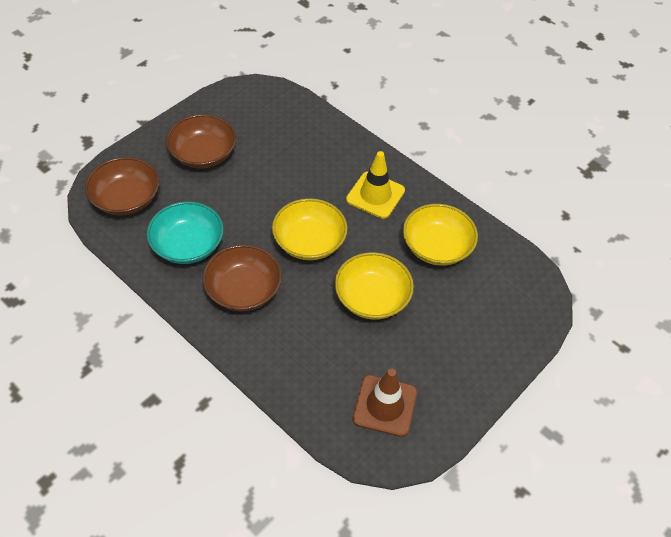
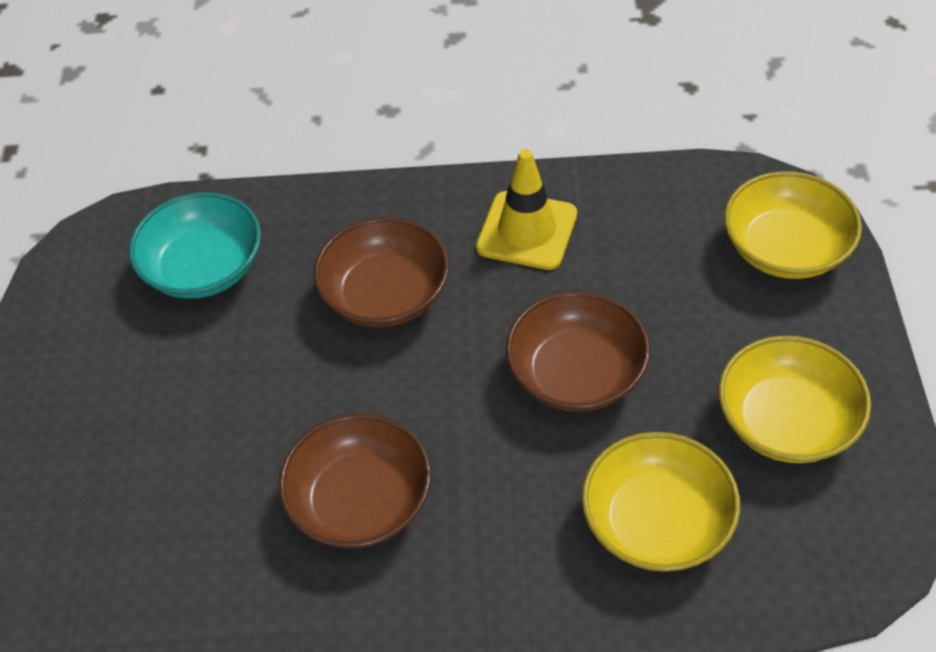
brown traffic cone: [353,368,417,437] = 1 -> none = 0

